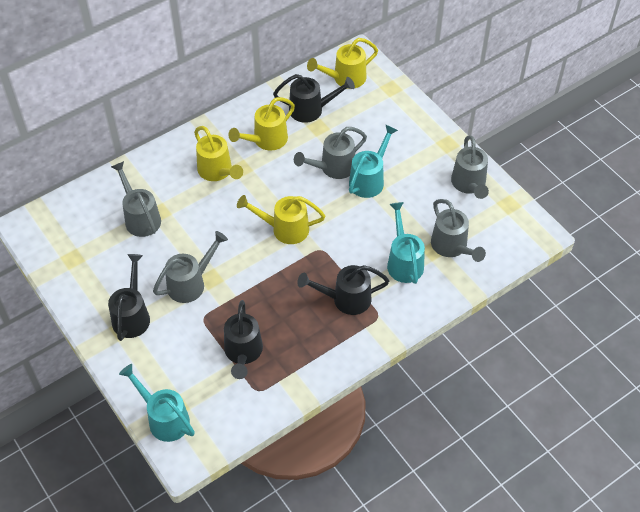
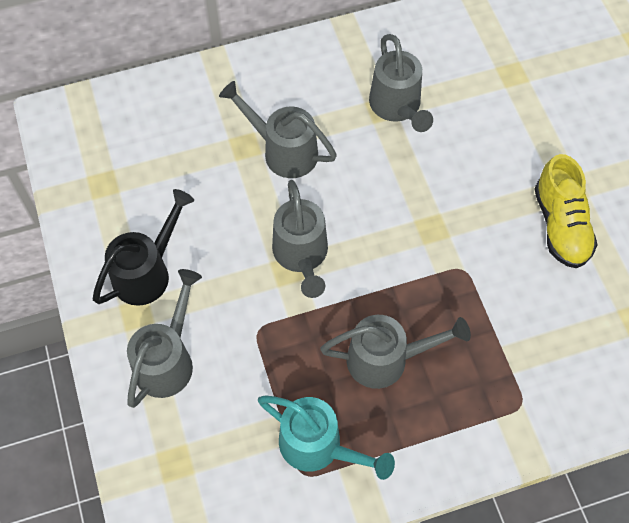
black watering can: [108,254,150,341] [224,300,263,379] [273,74,355,123] [297,265,389,315] = 4 -> [93,189,194,306] = 1
turquoise watering can: [119,364,195,442] [349,124,398,198] [387,202,425,284] = 3 -> [258,395,395,480] = 1
yellow shoe: none = 0 -> [534,154,598,268] = 1
yellow watering can: [194,126,243,181] [228,97,295,151] [237,195,325,244] [307,38,378,89] = 4 -> none = 0

